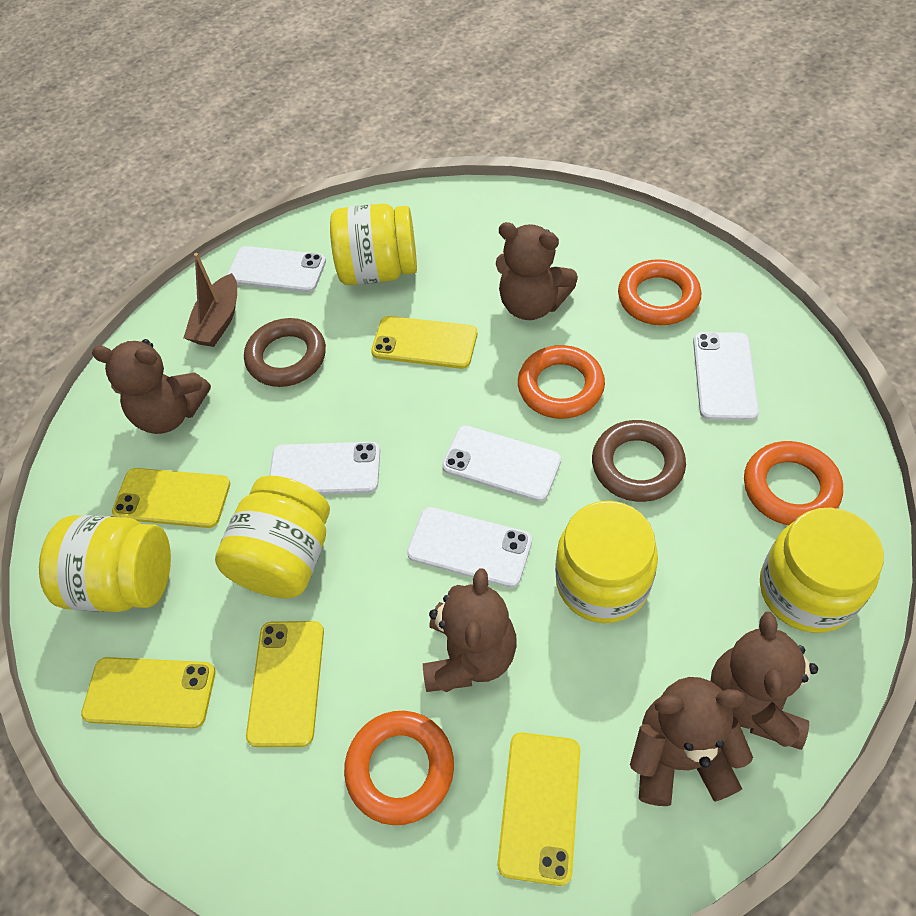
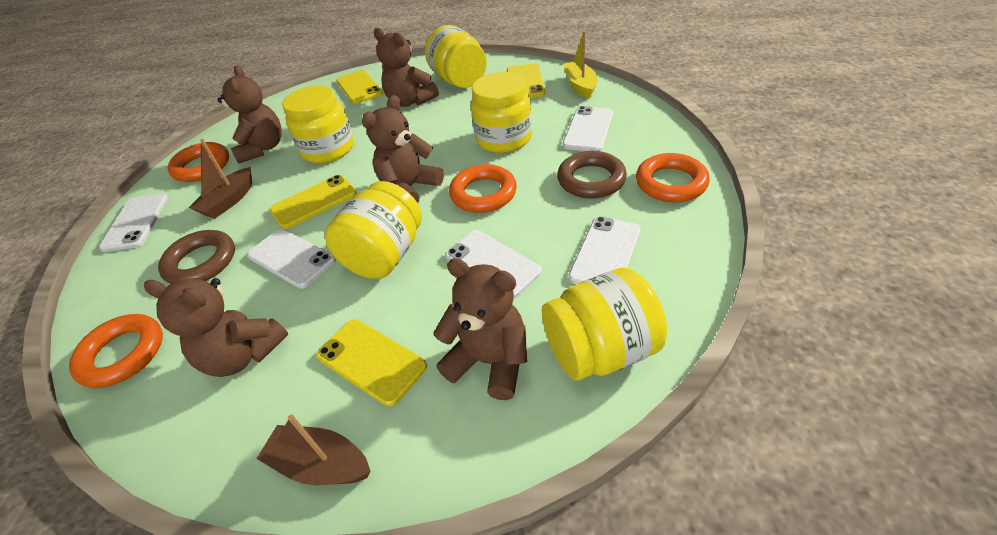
brown boat: [184,253,237,347] = 1 -> [189,139,252,219] [256,414,371,485] = 2
yellow boat: none = 0 -> [563,31,597,99] = 1
yellow phone: [81,657,216,729] [112,468,230,528] [246,621,324,747] [371,316,477,369] [497,732,580,886] = 5 -> [270,175,357,229] [316,319,427,407] [336,70,383,104] [507,63,545,98] = 4

